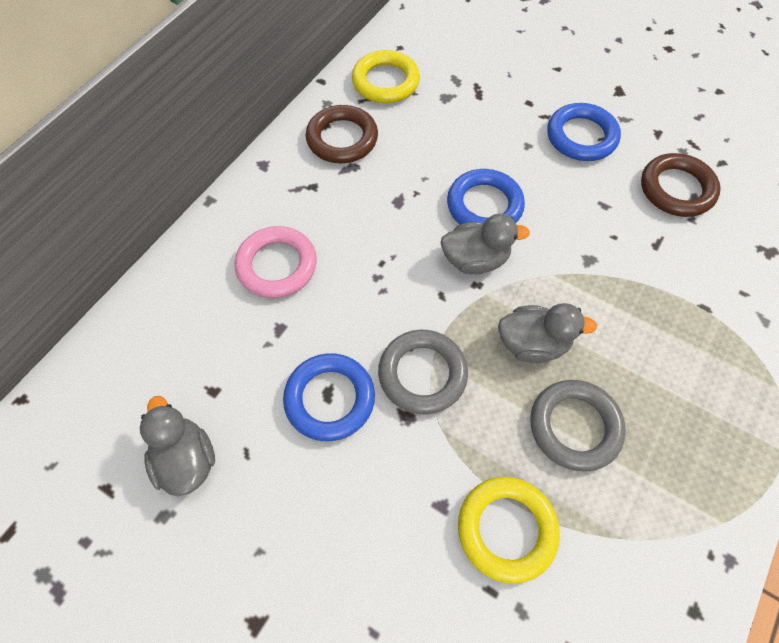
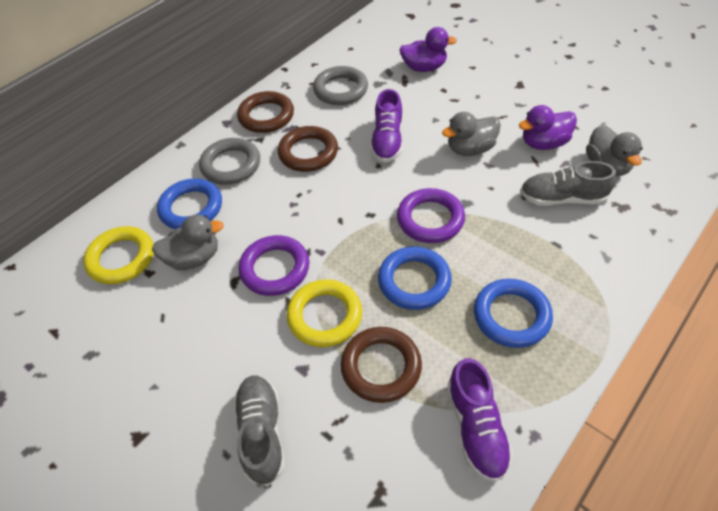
brown ring: [306,105,378,163] [641,153,721,217] = 2 -> [237,91,294,133] [278,126,338,172] [341,327,422,403] = 3
grey shoe: none = 0 -> [233,375,285,487] [520,161,616,206] = 2
pink ring: [235,226,317,298] = 1 -> none = 0
purple duck: none = 0 -> [399,27,457,72] [519,105,577,150] = 2
purple ring: none = 0 -> [239,235,309,296] [397,188,465,243] = 2
purple shoe: none = 0 -> [370,89,403,163] [447,358,513,482] = 2

